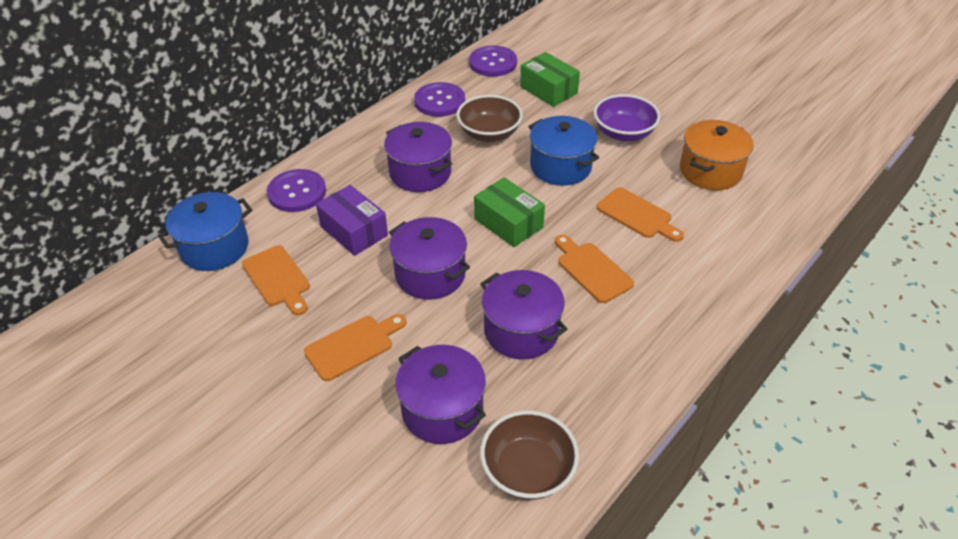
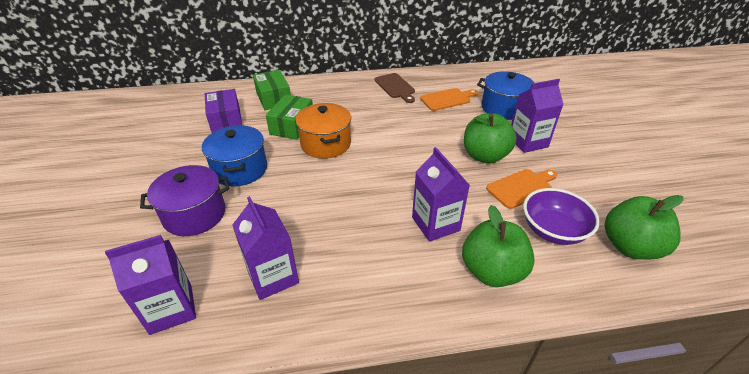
brown bowl: [456,95,523,142] [480,410,579,500] = 2 -> none = 0
brown cutting board: none = 0 -> [375,73,415,103] = 1
green apple: none = 0 -> [462,205,535,287] [464,113,517,164] [604,195,683,259] = 3
orange cutting board: [242,245,310,315] [304,314,406,381] [555,235,634,303] [597,187,684,242] = 4 -> [420,88,478,111] [486,169,557,209] = 2
purple button: [267,169,326,212] [414,82,465,117] [469,45,517,77] = 3 -> none = 0
purple carton: none = 0 -> [105,235,196,335] [232,196,299,300] [412,147,470,242] [511,79,564,153] = 4
purple pot: [384,122,452,192] [389,217,470,300] [395,345,486,444] [481,270,567,360] = 4 -> [140,165,229,236] = 1

